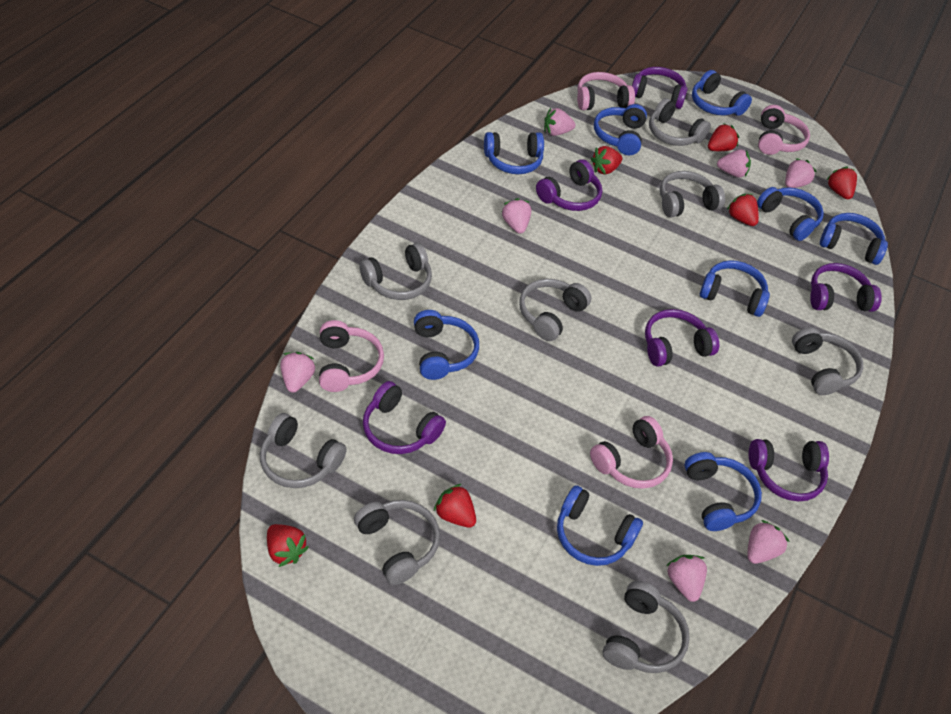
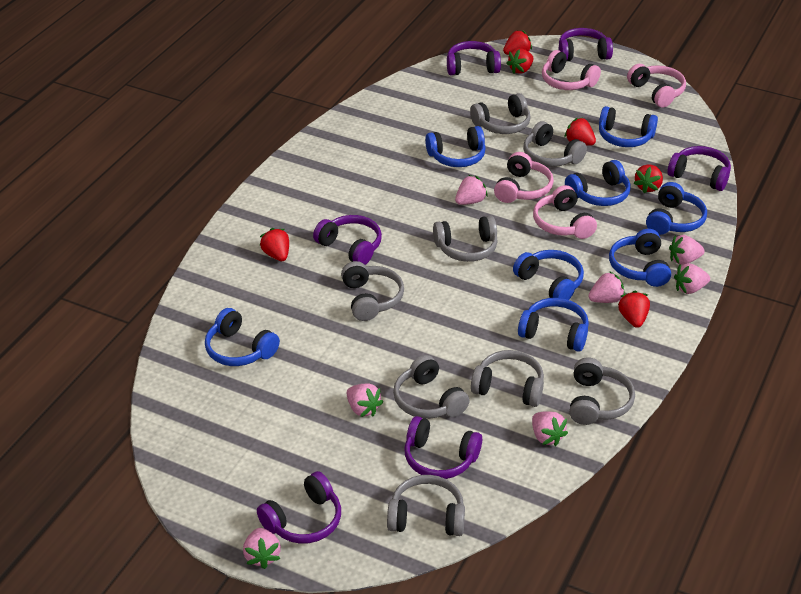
blue headphones: [414,310,479,380] [484,132,544,174] [557,485,643,566] [594,104,647,155] [684,452,762,531] [692,70,752,116] [700,260,770,317] [757,187,824,241] [820,213,888,265] = 9 -> [205,308,280,366] [425,126,486,167] [513,250,584,300] [518,298,589,352] [565,160,630,206] [599,106,658,147] [609,229,671,287] [646,182,707,235] = 8

